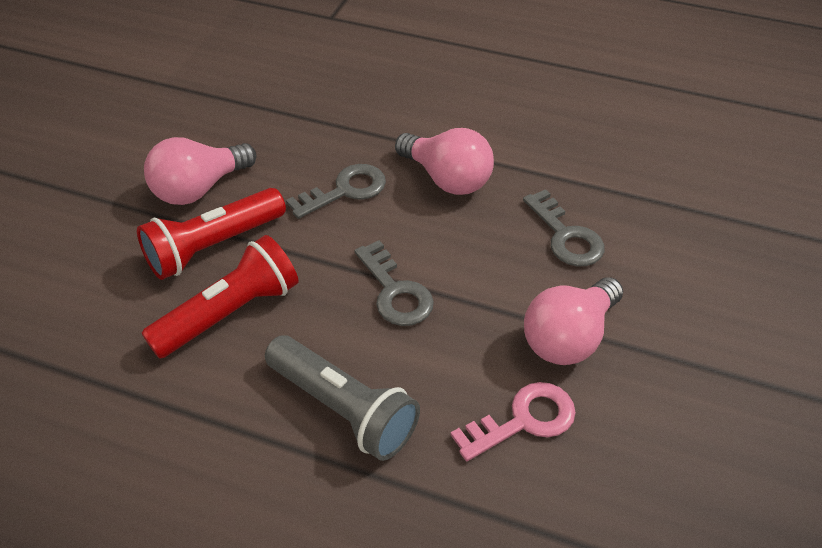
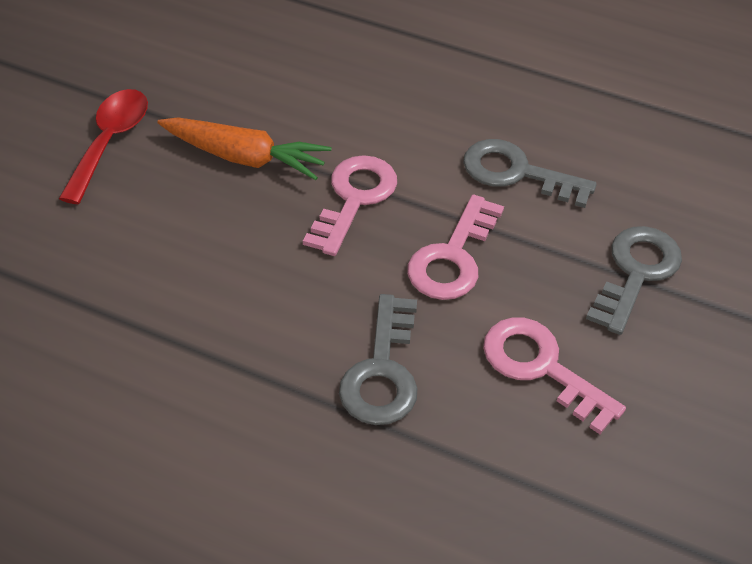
grey flashlight: [265,335,420,461] = 1 -> none = 0
orange carrot: none = 0 -> [157,117,331,180] = 1
pink key: [451,382,576,461] = 1 -> [303,155,397,256] [407,195,504,300] [483,317,626,434] = 3
pink light bulb: [144,137,256,205] [395,128,494,195] [524,277,623,365] = 3 -> none = 0
red flashlight: [137,188,286,280] [141,235,299,359] = 2 -> none = 0
red spoon: none = 0 -> [59,89,148,204] = 1

